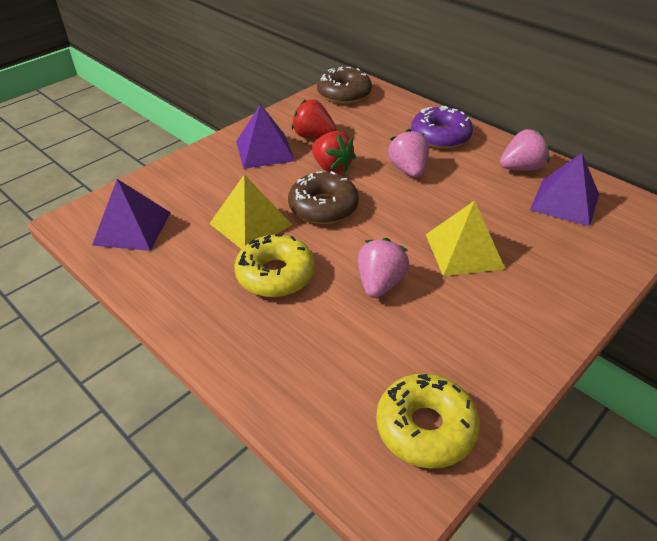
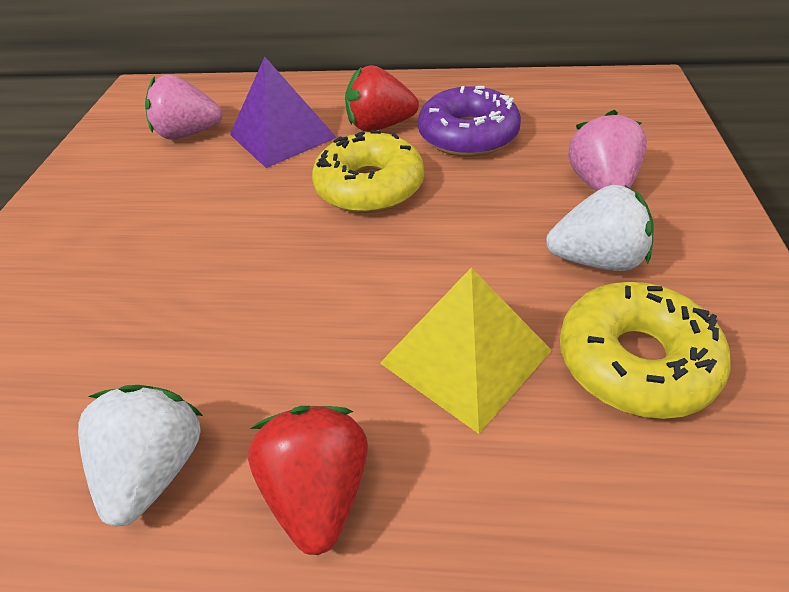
brown donut: [288,171,359,224] [317,67,372,104] = 2 -> none = 0
pink strawberry: [358,238,409,298] [388,129,429,177] [500,129,550,171] = 3 -> [145,75,223,140] [568,110,647,191] = 2
purple pyramid: [92,179,171,251] [236,104,295,169] [530,153,599,227] = 3 -> [230,57,337,168] = 1
white strawberry: none = 0 -> [78,385,203,527] [546,185,654,271] = 2
yellow pyramid: [209,174,292,249] [426,201,505,276] = 2 -> [380,267,552,434] = 1

